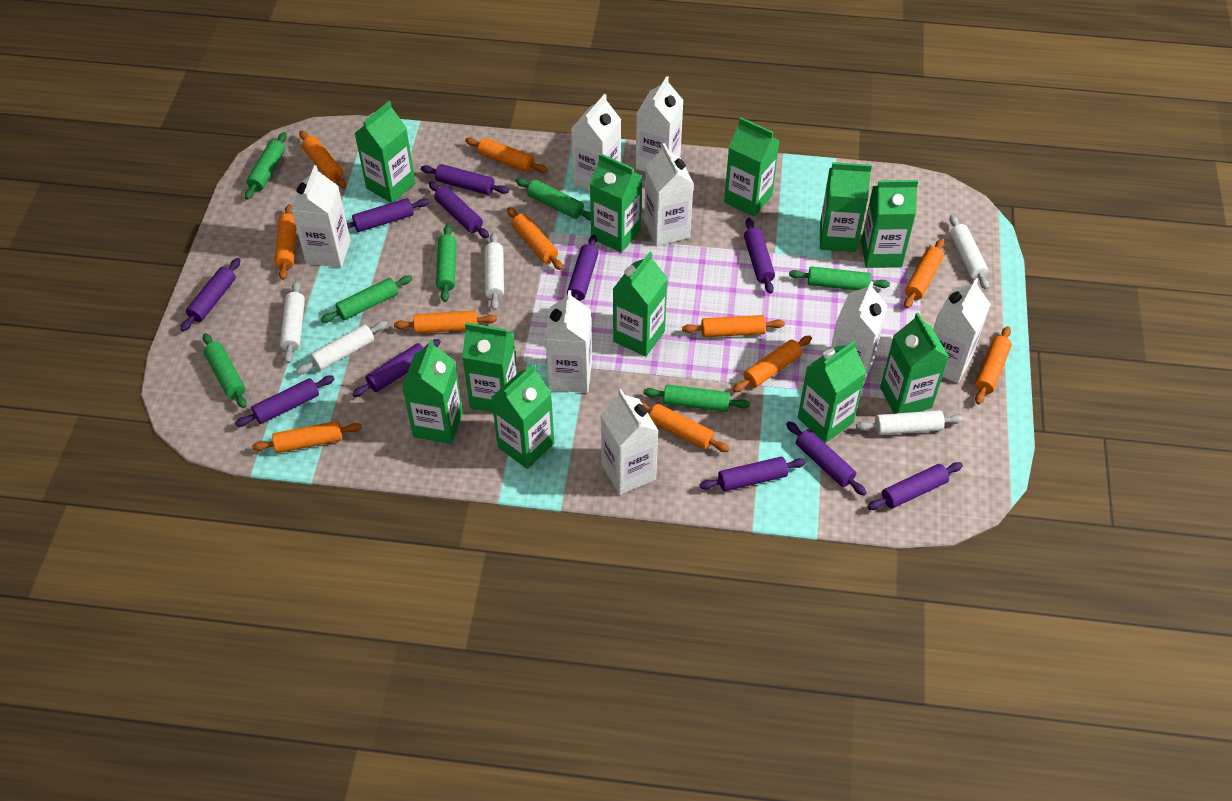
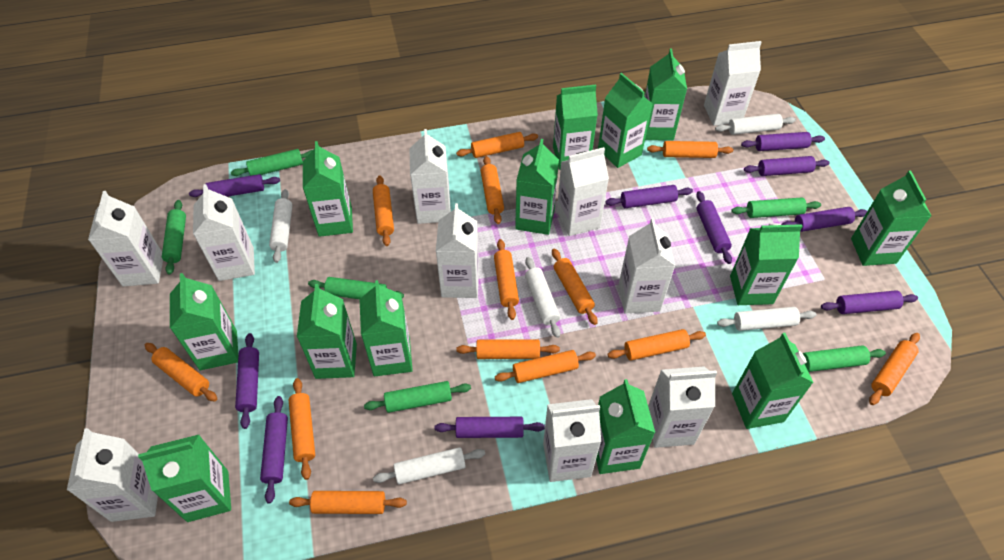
green carton: [355,101,415,203] [402,339,463,444] [462,323,517,412] [491,364,554,469] [590,153,642,253] [613,252,668,357] [724,117,780,217] [798,341,866,443] [820,162,872,252] [861,180,918,268] [880,313,949,414] = 11 -> [138,435,231,522] [170,273,238,370] [297,284,357,379] [303,141,353,237] [360,280,413,376] [515,139,559,235] [553,84,598,170] [596,379,655,474] [598,73,653,168] [645,48,687,141] [730,223,803,305] [732,333,813,429] [851,171,931,266] = 13
green rolling pin: [203,333,247,408] [245,132,287,200] [321,275,412,323] [436,225,456,302] [516,178,591,221] [644,384,750,412] [789,266,890,291] = 7 -> [162,200,186,274] [231,149,313,176] [308,277,404,299] [364,381,471,413] [731,197,821,218] [803,345,886,372] = 6
orange rolling pin: [252,421,362,453] [275,204,297,280] [299,131,346,188] [394,310,497,333] [465,137,547,173] [507,207,563,270] [641,401,730,452] [682,315,785,337] [733,335,812,392] [904,239,944,309] [975,326,1012,404] = 11 -> [145,343,217,402] [289,378,315,480] [289,491,407,514] [373,175,394,246] [456,132,538,158] [456,339,560,359] [481,156,504,224] [494,239,519,320] [495,350,596,383] [552,248,598,325] [608,329,706,360] [647,141,733,158] [869,333,920,405] = 13
purple rolling pin: [180,258,240,332] [235,375,334,427] [347,198,429,232] [353,339,441,397] [421,164,509,195] [429,181,489,238] [567,235,599,301] [700,457,806,491] [744,218,775,294] [786,421,867,496] [868,462,963,510] = 11 -> [189,174,280,197] [235,333,259,429] [260,396,288,504] [434,417,545,438] [606,185,693,208] [696,191,732,264] [741,132,825,151] [744,156,830,176] [781,207,867,232] [821,290,918,314] = 10
white carton: [291,165,351,267] [545,290,592,393] [571,94,621,191] [600,389,659,495] [636,76,684,172] [644,143,694,246] [831,281,888,385] [933,278,991,383] = 8 -> [67,428,158,522] [88,191,163,287] [193,184,255,281] [409,129,451,224] [436,203,479,298] [543,399,601,482] [557,147,609,236] [619,218,675,314] [648,367,717,448] [704,41,762,126] = 10

